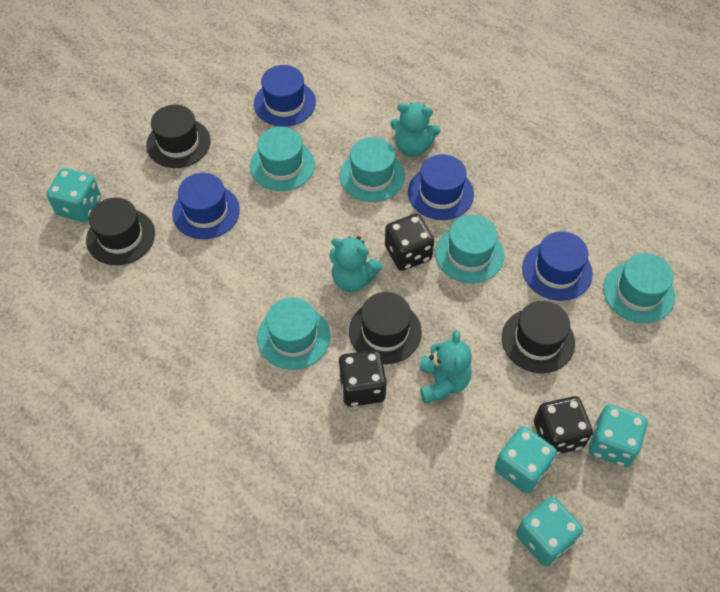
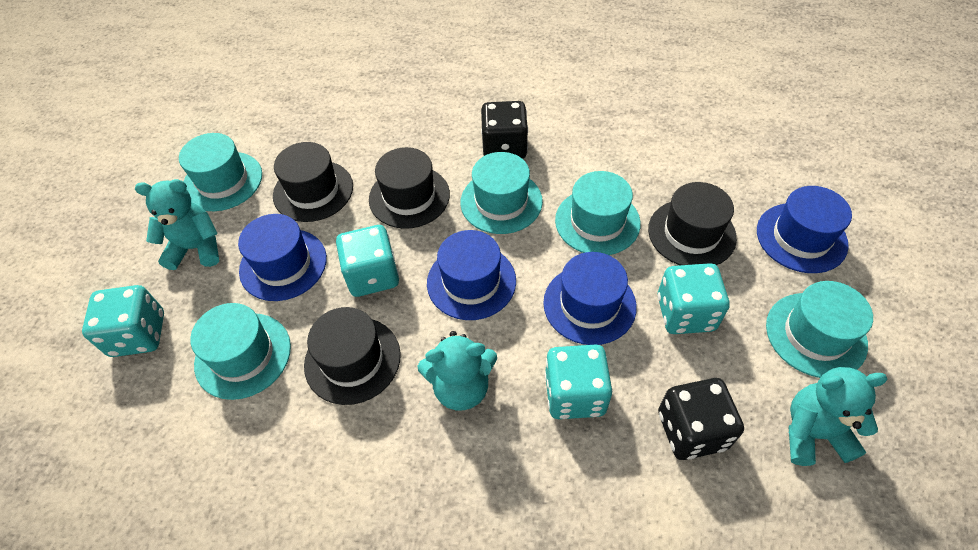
black dice: [338,350,387,407] [385,214,434,271] [534,396,593,455] = 3 -> [481,101,528,159] [658,378,744,460] = 2

